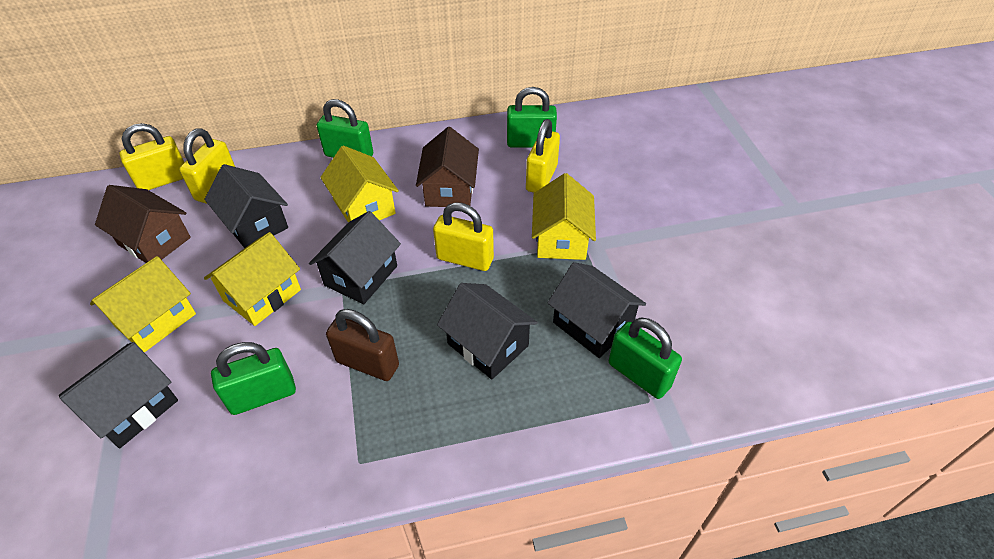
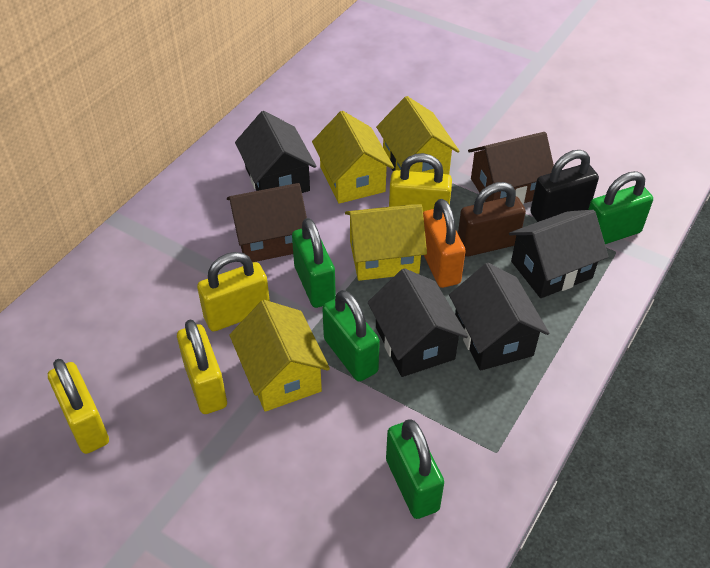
black house: [59,342,178,448] [204,164,288,248] [309,211,401,304] [437,283,538,379] [547,262,646,358] = 5 -> [235,111,316,193] [368,268,468,377] [449,263,549,371] [509,210,609,298] = 4
black padlock: none = 0 -> [531,150,599,222] = 1
orange padlock: none = 0 -> [423,199,466,288] = 1

